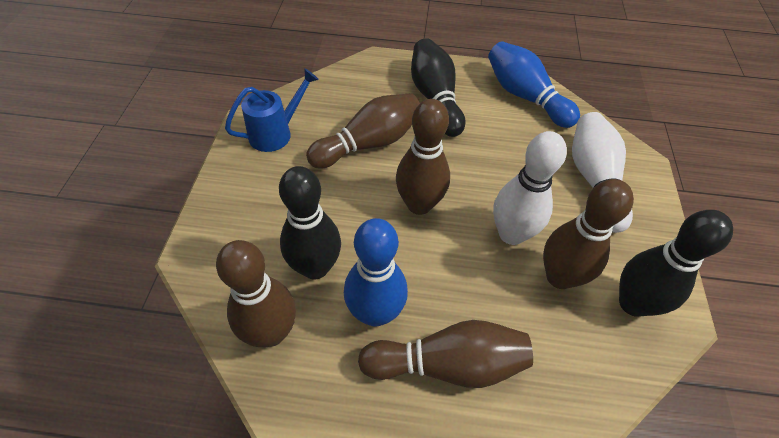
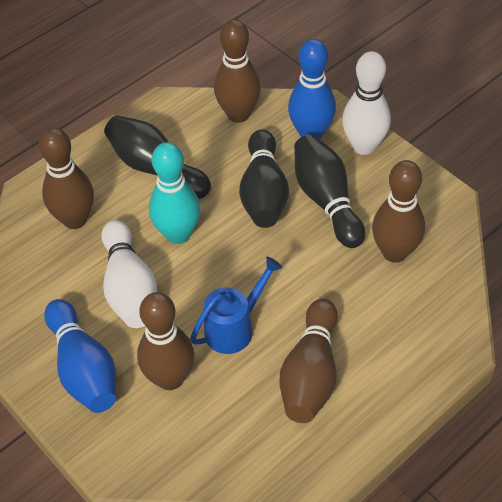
turquoise bowling pin: none = 0 -> [149,142,200,244] = 1

